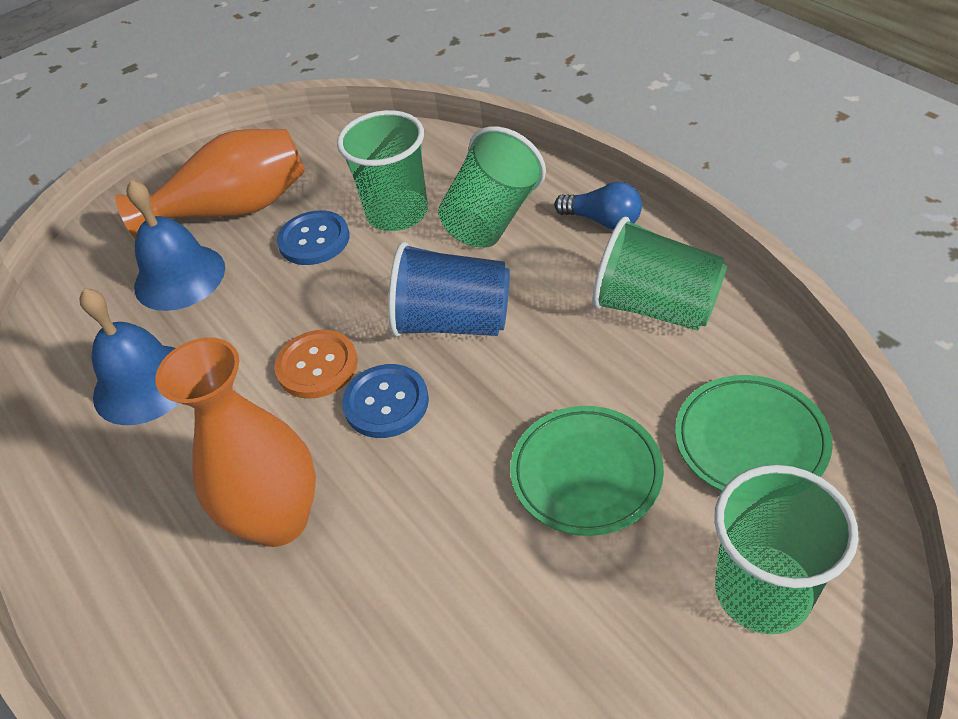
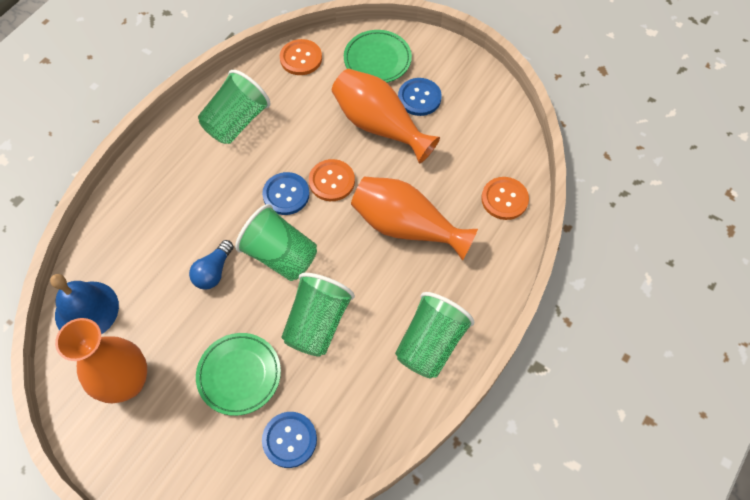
blue bell: [80,288,179,425] [126,180,225,311] = 2 -> [50,274,119,334] = 1
blue button: [277,210,350,265] [342,364,429,438] = 2 -> [262,172,310,215] [262,412,317,468] [398,78,442,116] = 3
blue cup: [388,242,510,337] = 1 -> none = 0
orange button: [274,330,358,399] = 1 -> [280,39,322,75] [309,159,355,201] [481,177,529,220] = 3
orange vase: [115,129,305,239] [155,337,316,547] = 2 -> [55,318,147,403] [332,69,440,164] [351,176,478,261] = 3

